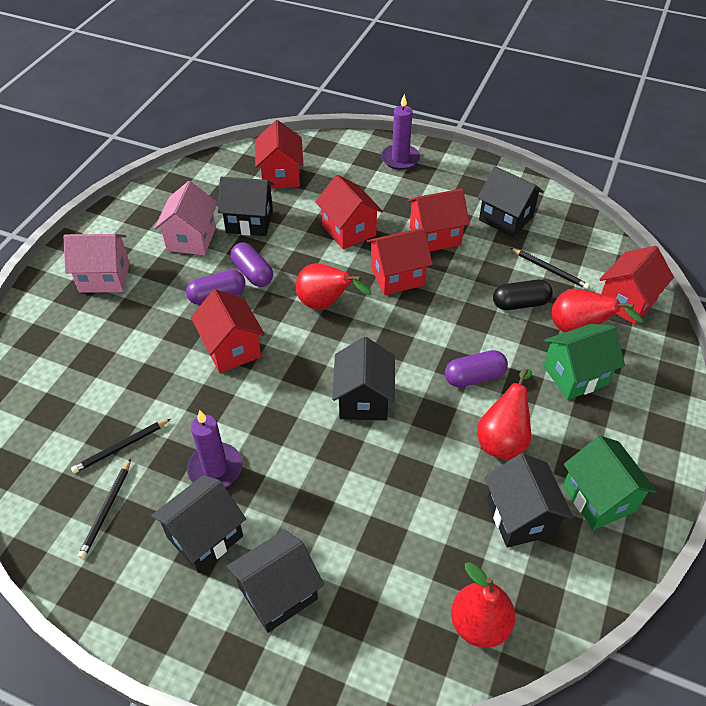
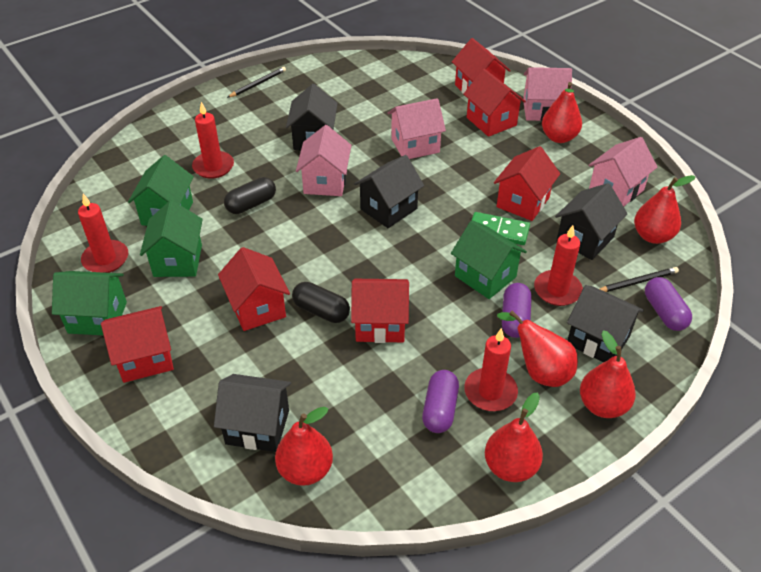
black capsule: [493,280,553,310] = 1 -> [224,177,276,214] [292,282,350,323] = 2
black house: [151,475,246,573] [218,177,274,236] [227,530,324,633] [332,337,395,420] [478,166,544,237] [485,453,573,548] = 6 -> [214,374,291,452] [286,84,338,150] [354,155,424,228] [555,183,627,260] [567,285,644,362] = 5
black pencil: [71,419,171,473] [78,459,131,559] [510,248,590,289] = 3 -> [227,67,286,98] [600,267,679,292] = 2
green domino: none = 0 -> [472,212,530,245] = 1
green house: [543,324,625,400] [563,436,657,530] = 2 -> [52,271,127,335] [128,155,194,226] [140,200,203,277] [451,220,527,299] = 4
pink house: [64,234,130,293] [154,181,218,255] = 2 -> [296,125,352,196] [388,98,446,159] [523,67,572,121] [588,137,658,207] = 4
purple candle: [187,410,242,487] [381,94,420,170] = 2 -> none = 0
red candle: none = 0 -> [78,194,128,273] [192,102,234,179] [464,328,518,411] [534,225,583,306] = 4
red pear: [295,263,372,310] [451,562,515,648] [477,369,532,460] [551,289,643,333] = 4 -> [275,407,333,486] [485,393,543,482] [497,310,578,387] [542,82,582,143] [580,330,636,418] [634,175,695,244] = 6

